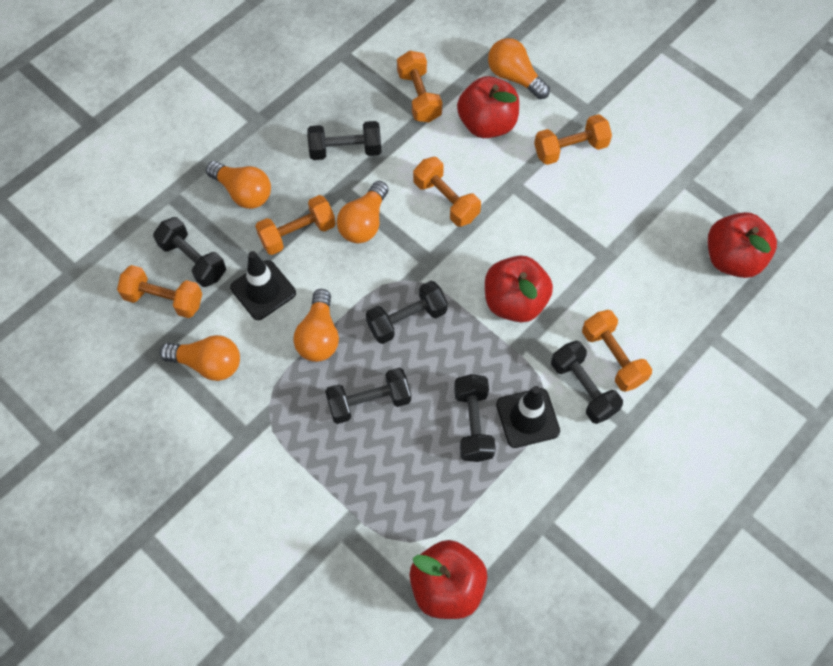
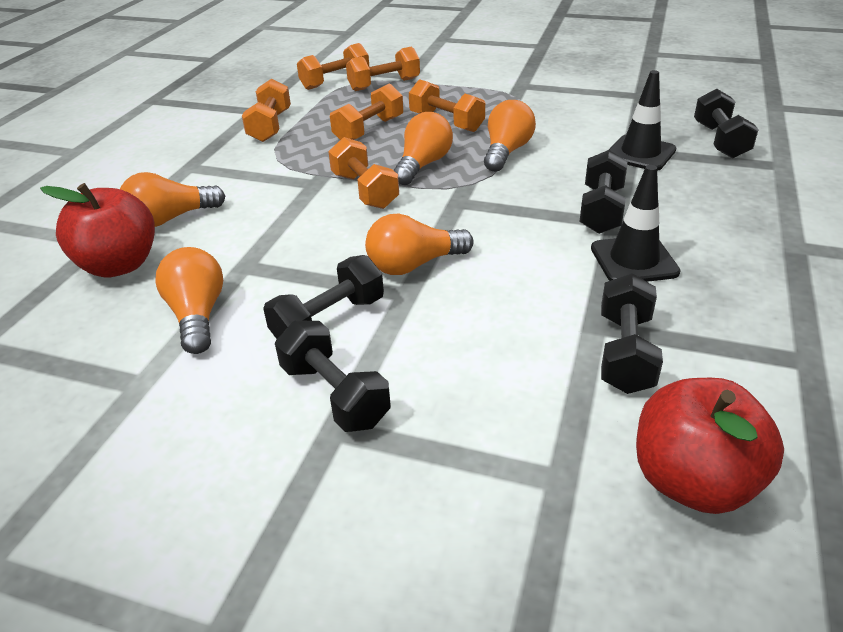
black dumbbell: [153,217,226,287] [307,121,381,160] [325,368,411,424] [366,281,448,344] [454,374,496,462] [551,341,623,424] = 6 -> [263,255,384,339] [275,320,391,432] [579,150,627,234] [601,273,663,394] [694,89,759,159] = 5
red apple: [410,540,487,619] [457,76,519,138] [485,255,553,322] [708,212,777,278] = 4 -> [40,183,155,278] [636,378,784,514] = 2

